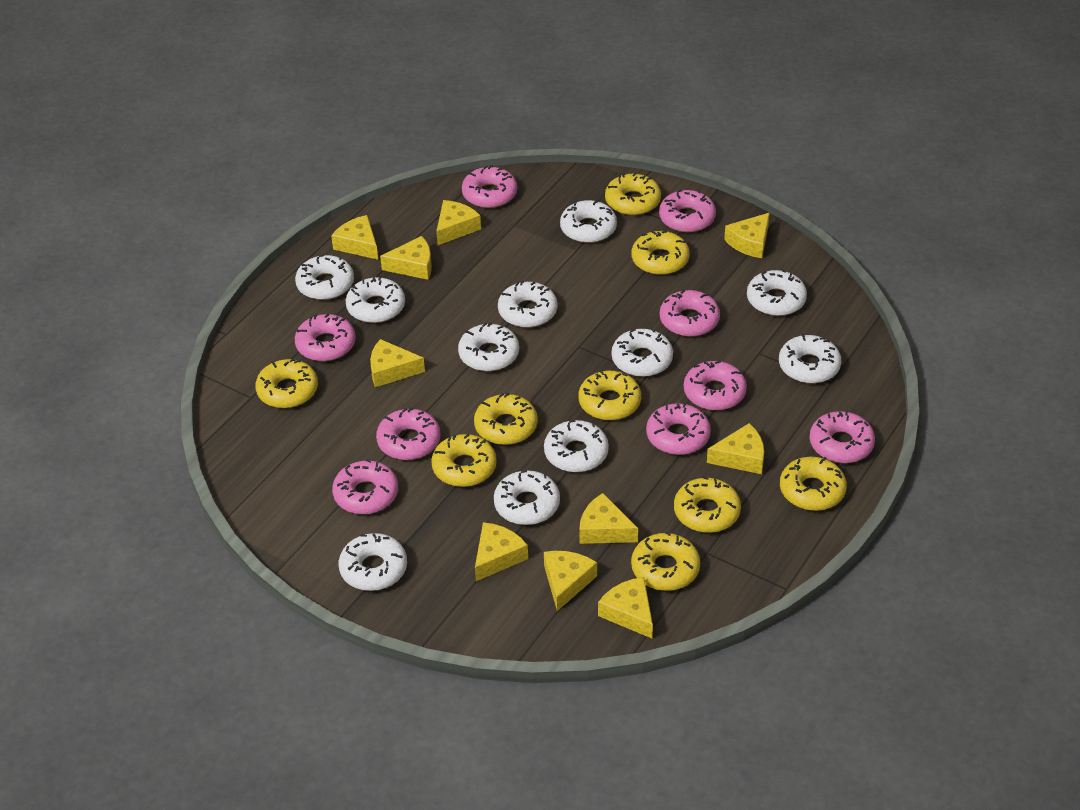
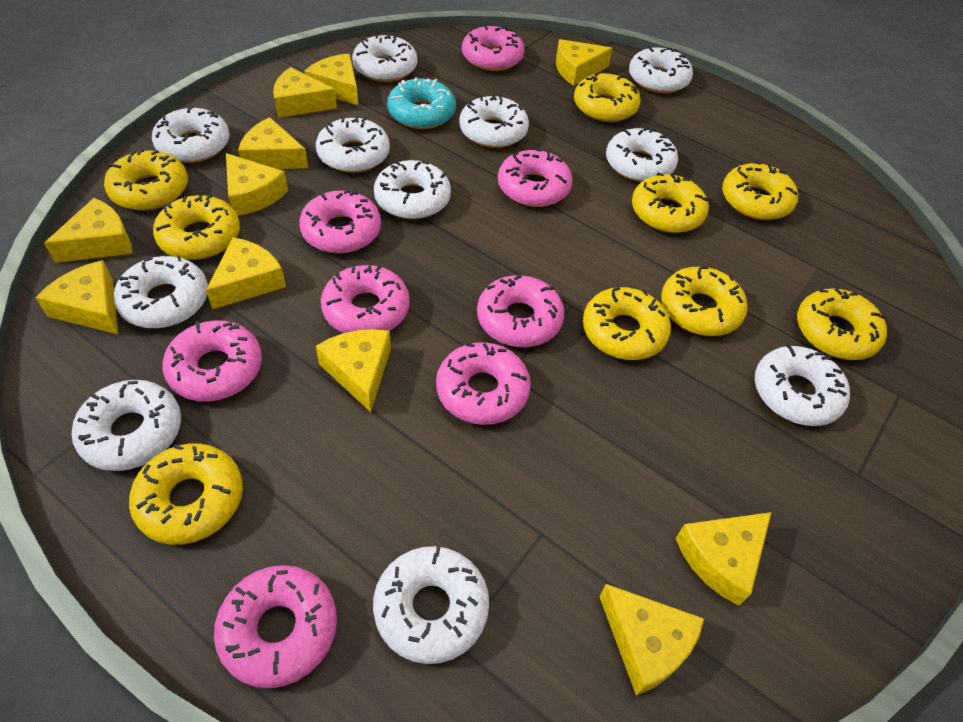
pink donut: [295,314,356,361] [332,459,398,514] [376,408,440,460] [462,165,517,208] [646,403,711,455] [659,190,716,232] [660,290,720,337] [684,361,747,410] [809,411,875,463] = 9 -> [162,320,262,402] [214,565,337,688] [299,190,381,253] [321,265,410,333] [436,342,531,425] [462,24,525,71] [477,275,564,347] [498,148,573,207] = 8
turquoise donut: none = 0 -> [387,77,456,129] = 1
yellow cheese: [331,215,378,260] [370,339,425,387] [380,236,432,280] [436,200,481,245] [475,522,528,581] [544,551,597,611] [579,493,638,544] [598,577,653,638] [707,423,764,474] [724,213,770,258] = 10 -> [35,260,118,334] [44,198,132,263] [206,237,286,309] [226,153,288,215] [238,117,308,169] [273,67,337,118] [304,53,358,105] [316,329,391,412] [556,39,613,86] [599,584,704,696] [675,512,772,606] = 11

